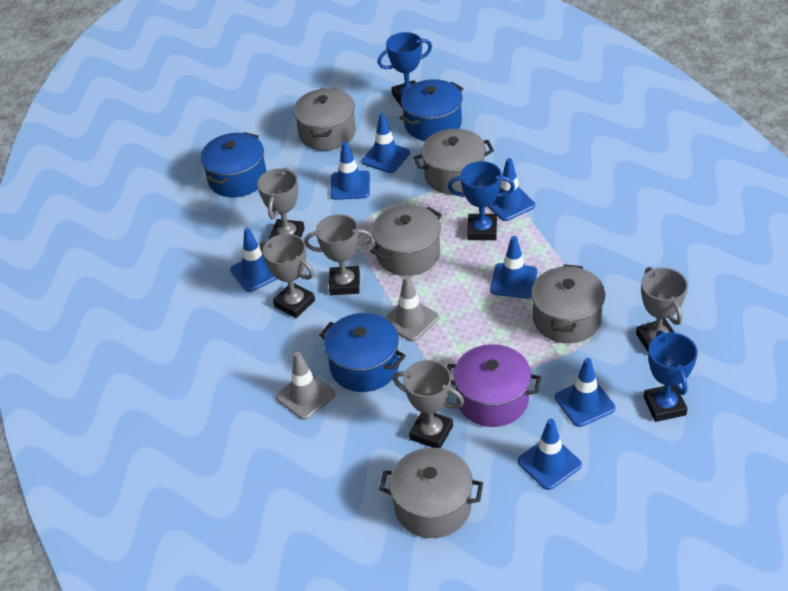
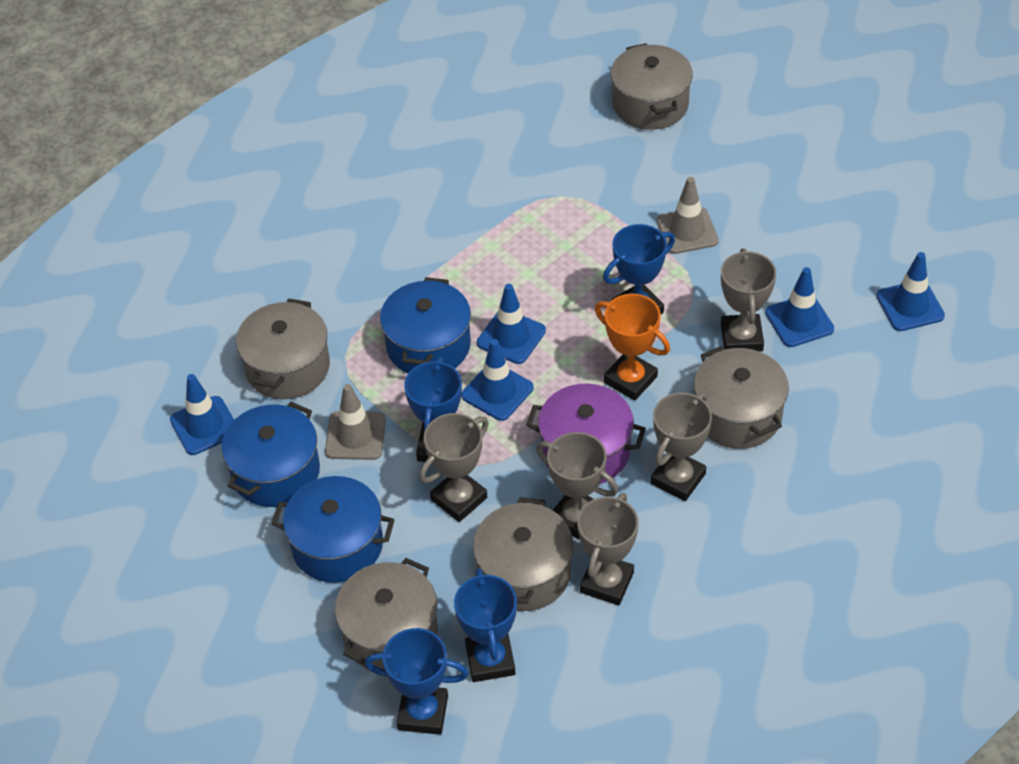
blue traffic cone: [230,228,277,292] [330,142,370,200] [362,113,410,173] [488,158,535,221] [490,236,538,299] [518,419,582,490] [555,358,615,427] = 7 -> [170,374,234,455] [461,339,533,421] [477,284,546,364] [765,267,834,347] [877,252,945,331] = 5
blue trophy: [378,32,432,107] [448,161,515,240] [644,330,698,422] = 3 -> [365,628,468,735] [404,357,462,462] [454,568,517,682] [603,224,675,314] = 4
orange trophy: none = 0 -> [595,293,670,401] = 1

